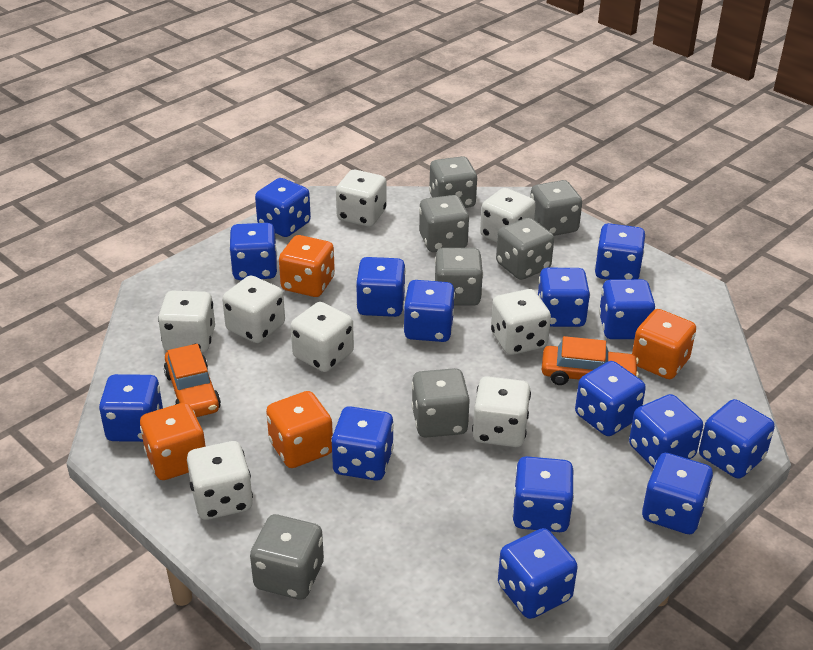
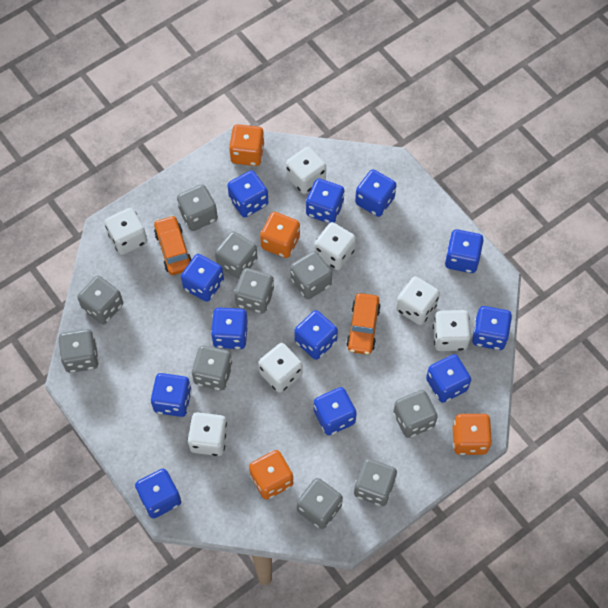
blue dice: [99,374,163,442] [229,223,277,280] [255,178,311,237] [331,406,394,481] [356,257,406,317] [403,280,455,342] [498,528,578,619] [512,456,574,532] [538,268,590,327] [575,361,646,436] [595,223,645,280] [599,279,655,339] [629,394,703,468] [642,453,713,534] [699,399,775,479] = 15 -> [135,469,181,518] [151,373,192,417] [181,254,224,302] [211,307,248,349] [228,170,268,217] [294,310,338,360] [306,178,344,223] [314,387,357,435] [355,169,397,217] [426,354,471,403] [445,229,484,273] [472,306,512,350] = 12
grey dice: [250,514,324,600] [411,368,470,437] [419,195,469,252] [429,156,477,208] [435,248,483,306] [496,217,554,280] [530,180,582,236] = 7 -> [59,329,99,373] [77,276,123,324] [177,184,218,231] [192,345,232,390] [215,231,258,279] [234,268,274,313] [290,251,332,299] [297,478,343,529] [354,458,397,506] [393,390,438,438] = 10
white dice: [158,291,215,353] [187,441,253,520] [222,275,285,343] [291,302,354,372] [336,170,386,227] [472,376,531,447] [480,188,536,242] [491,289,551,355] = 8 -> [105,208,147,255] [188,412,228,456] [259,343,302,393] [286,147,326,194] [314,222,356,270] [396,276,440,325] [433,310,471,351] = 7

